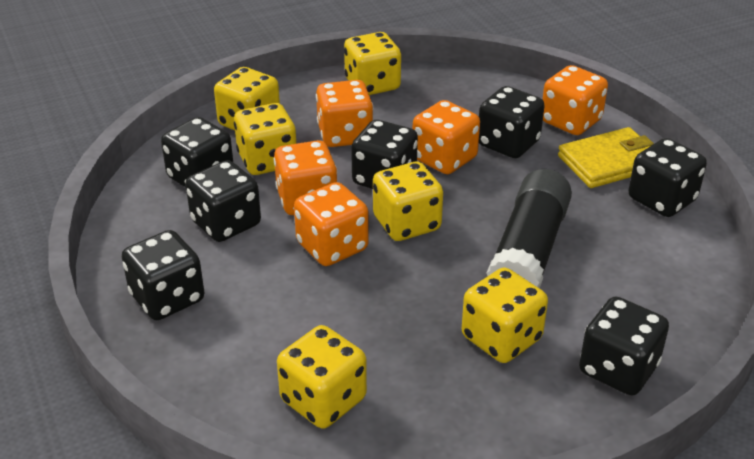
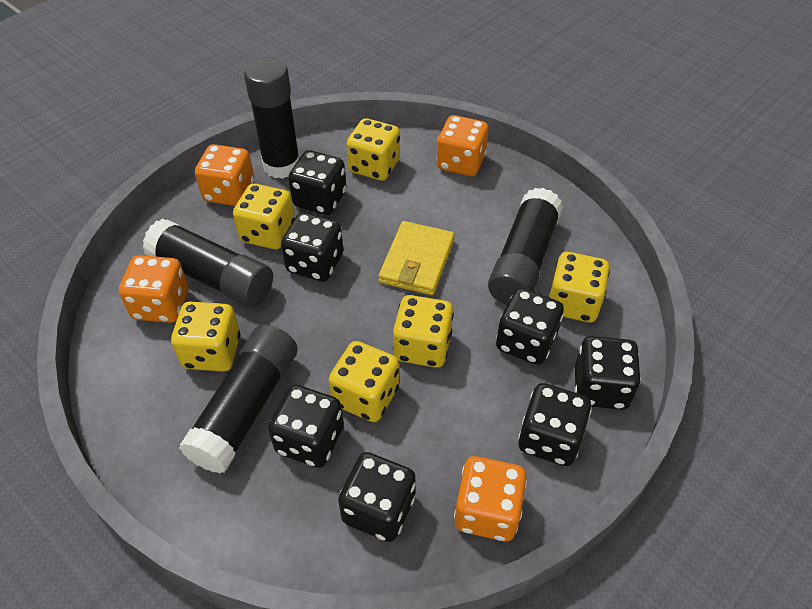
black glue stick: [487,169,572,289] = 1 -> [142,219,273,307] [179,324,298,474] [244,57,300,179] [488,188,563,305] = 4
orange dice: [274,140,337,215] [294,182,369,266] [316,80,373,147] [413,100,480,174] [542,65,608,135] = 5 -> [119,255,189,323] [195,144,254,206] [436,115,488,176] [454,456,527,541] = 4

